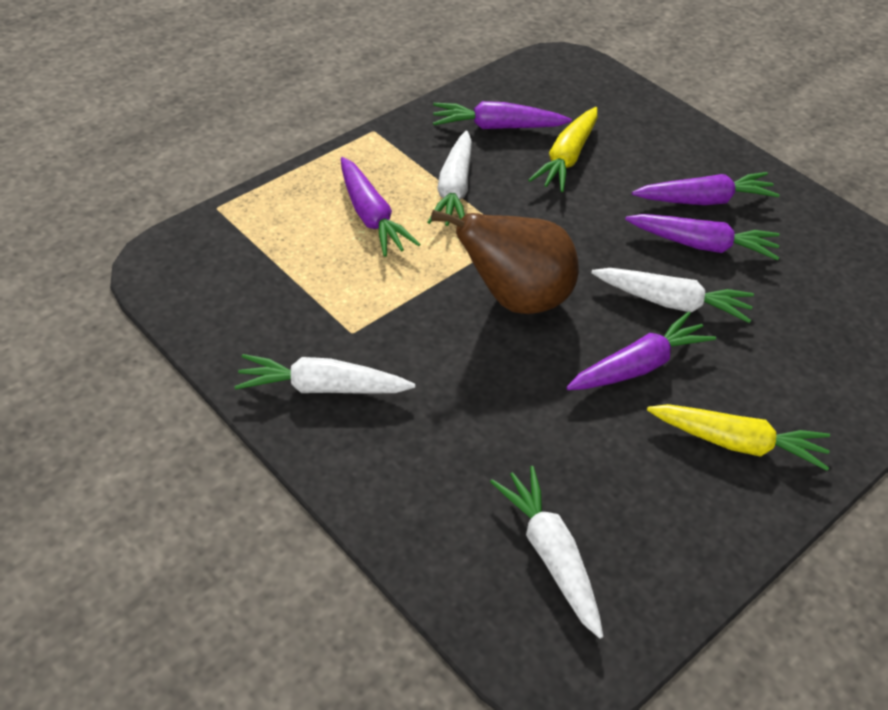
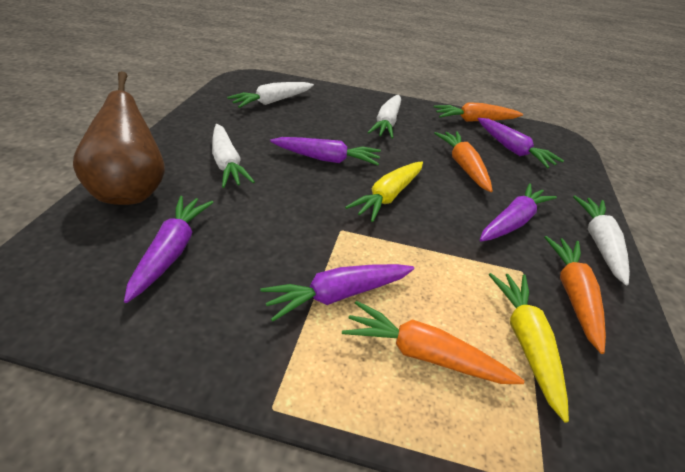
orange carrot: none = 0 -> [342,301,524,384] [434,102,523,122] [434,131,493,192] [544,236,606,354] = 4

